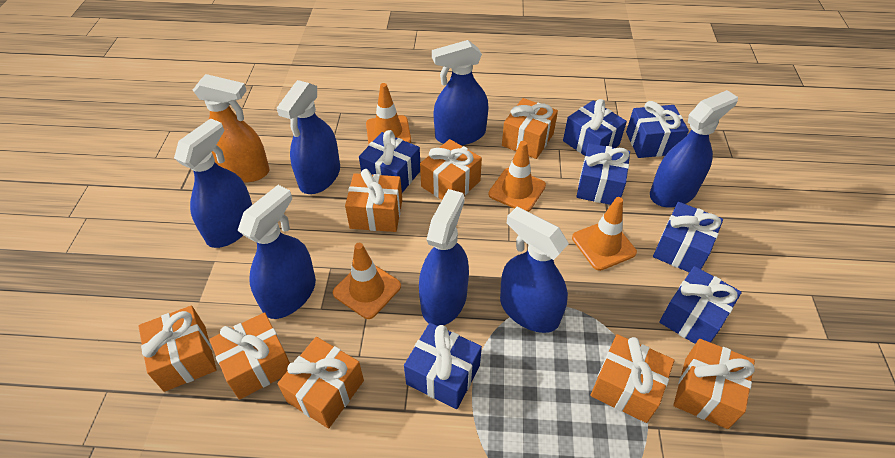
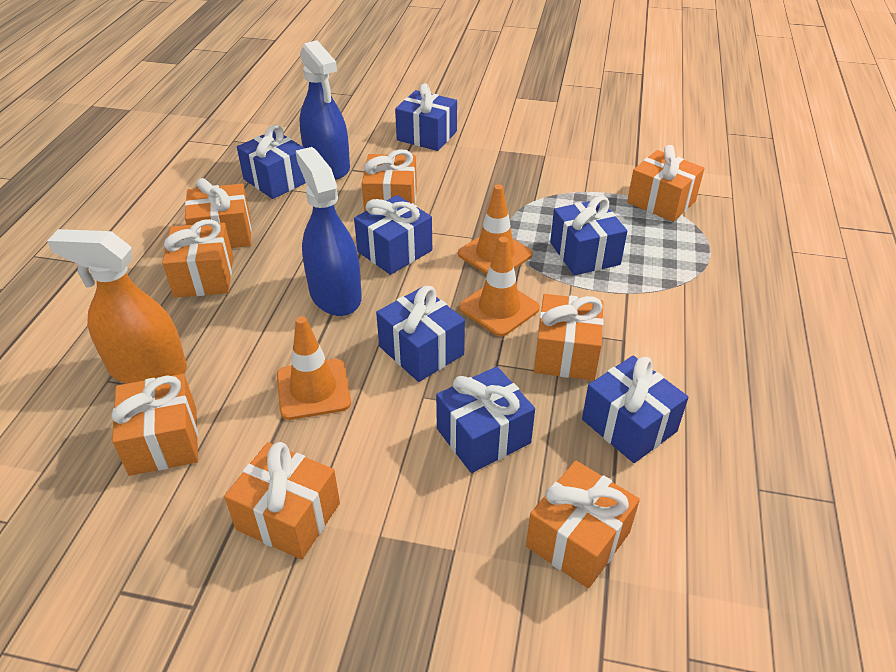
blue spray bottle: [174,118,252,248] [237,185,316,319] [277,80,340,194] [419,189,469,326] [432,40,489,145] [500,207,569,333] [650,90,738,208] = 7 -> [296,147,362,316] [300,40,350,180] = 2
orange traffic cone: [333,243,401,319] [366,83,411,145] [488,141,546,212] [572,197,637,271] = 4 -> [277,316,351,420] [458,184,533,275] [459,237,540,337] = 3

